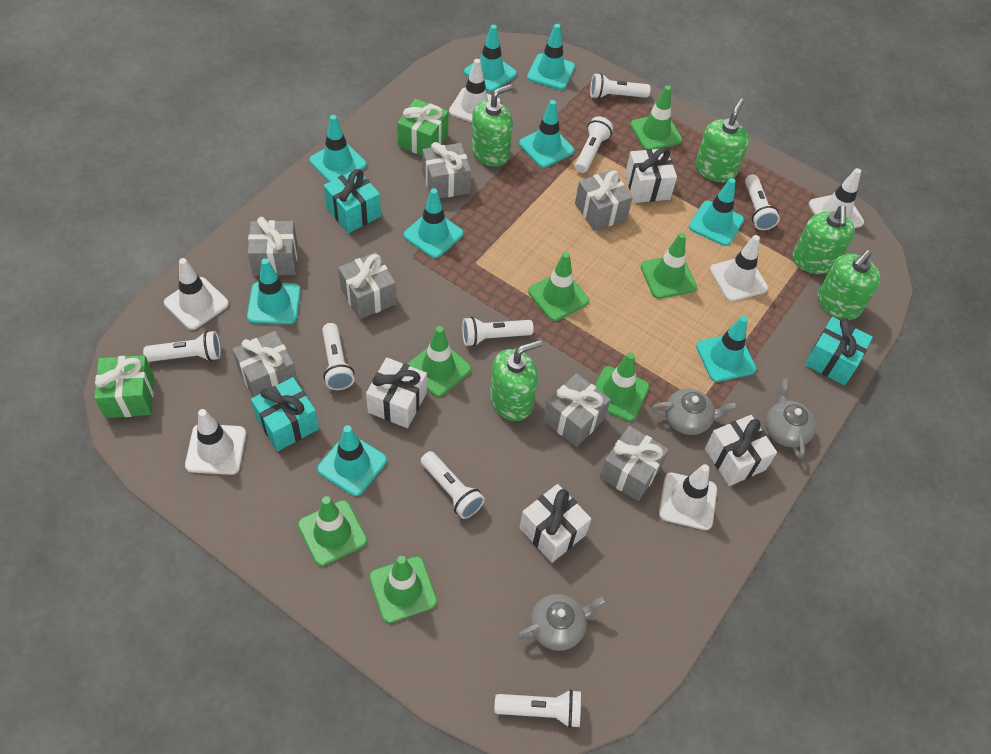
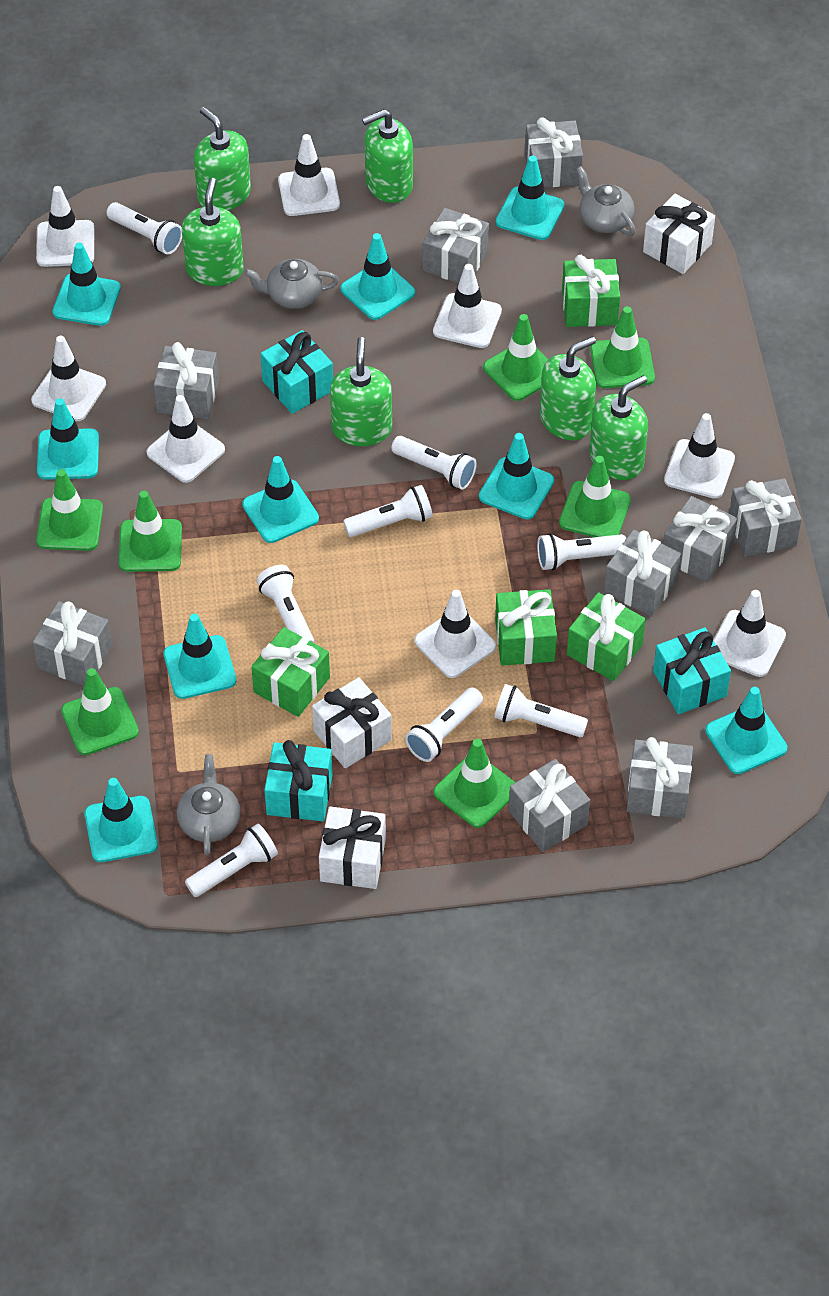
green gift: [94,355,154,418] [397,99,449,155] = 2 -> [251,627,330,717] [495,589,557,665] [562,255,620,327] [567,592,646,681] = 4
green soap dispenser: [471,84,513,167] [490,340,542,421] [695,98,749,182] [792,206,855,274] [817,250,880,320] = 5 -> [182,178,243,286] [194,107,251,211] [330,337,392,446] [362,109,413,203] [540,336,596,440] [589,375,648,480] = 6
grey gift: [232,331,298,397] [248,217,297,276] [338,252,397,319] [422,142,471,198] [543,373,611,447] [575,170,633,231] [600,426,669,501] = 7 -> [33,601,112,686] [154,342,219,419] [423,208,489,283] [509,759,590,852] [525,117,583,188] [604,530,681,617] [627,737,693,819] [663,496,738,582] [729,478,802,557] = 9
white gift: [366,357,427,428] [519,484,591,563] [625,148,677,203] [705,415,777,486] = 4 -> [312,677,392,768] [319,806,386,889] [643,194,715,274] = 3
white traffic cone: [164,258,229,330] [185,409,246,475] [449,59,500,122] [659,464,717,530] [710,235,768,301] [809,168,864,228] = 6 -> [31,336,106,421] [36,186,94,267] [146,395,225,483] [278,134,340,216] [414,590,496,678] [433,264,502,348] [664,413,735,499] [713,590,786,677] = 8

